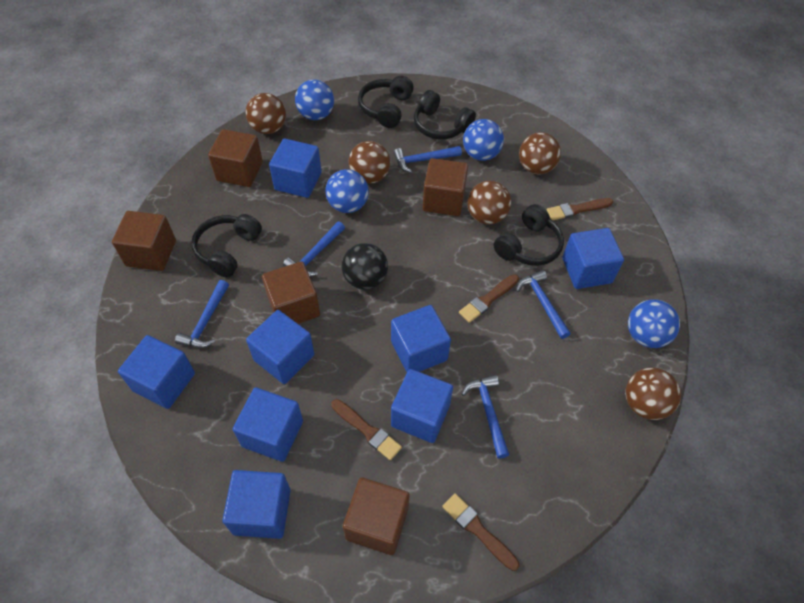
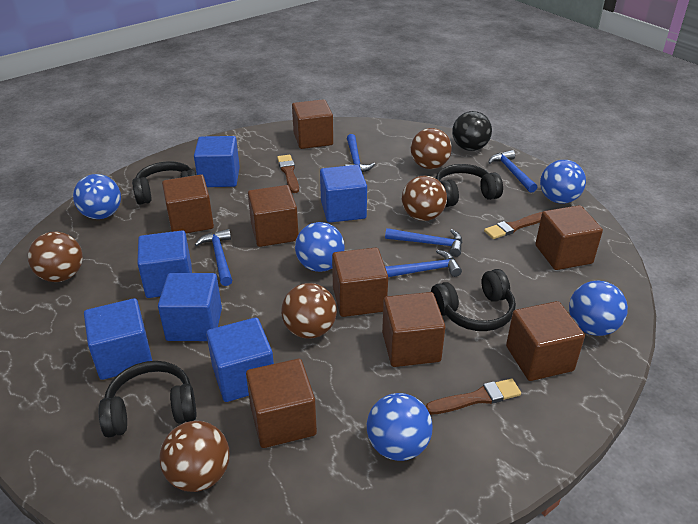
blue ball: [295,80,334,120] [326,169,369,213] [463,119,504,161] [628,299,680,348] = 4 -> [73,174,121,219] [295,222,345,272] [367,393,432,461] [540,160,586,204] [569,280,628,336] = 5
blue cube: [118,335,195,409] [222,470,291,539] [233,387,303,462] [246,310,314,384] [269,139,322,198] [391,305,451,372] [391,369,453,443] [562,228,624,289] = 8 -> [84,298,152,380] [137,231,192,298] [158,273,222,341] [194,136,240,187] [206,317,274,402] [320,165,367,223] = 6
brown brush: [331,399,402,460] [442,493,519,571] [459,274,519,323] [546,198,613,221] = 4 -> [277,155,299,193] [426,379,521,414] [484,212,542,239] = 3
brown cube: [112,211,176,271] [208,129,263,187] [262,261,320,324] [343,477,410,555] [423,158,468,216] = 5 -> [162,174,214,233] [246,359,317,448] [248,185,298,247] [292,99,333,149] [332,247,388,317] [382,292,446,367] [506,301,585,381] [535,205,603,270] = 8

